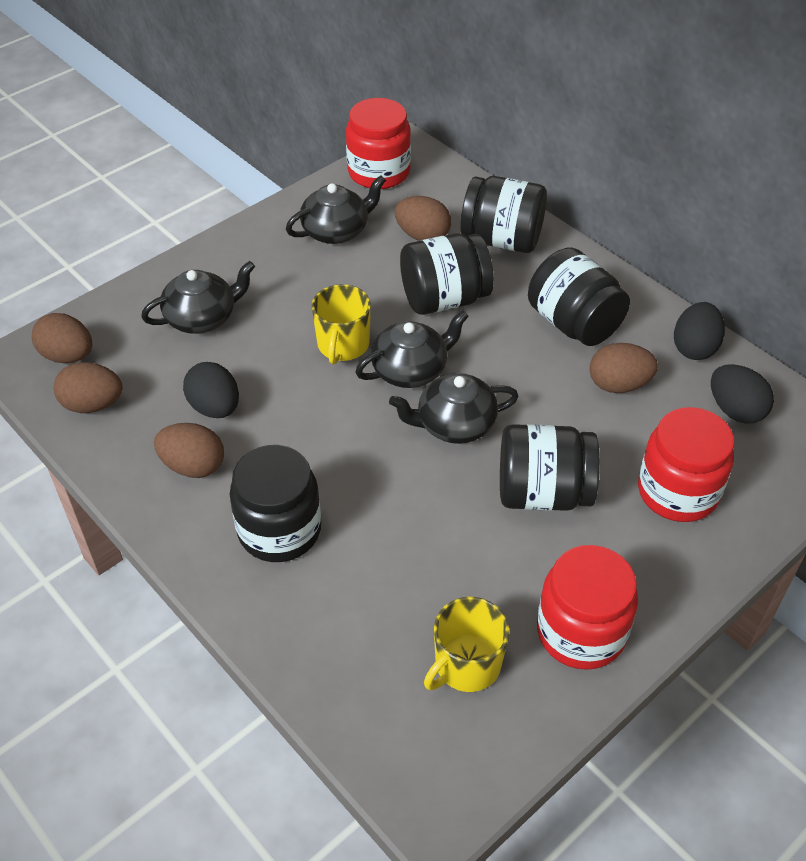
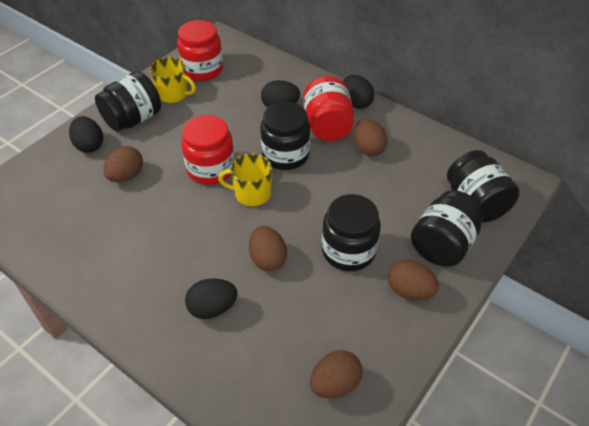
black egg: [183,362,239,418] [674,302,725,360] [711,364,774,423] = 3 -> [69,116,103,153] [185,278,237,319] [261,80,300,108] [343,75,374,109] = 4
black teapot: [141,261,255,334] [286,175,386,244] [355,310,469,388] [389,373,519,444] = 4 -> none = 0

